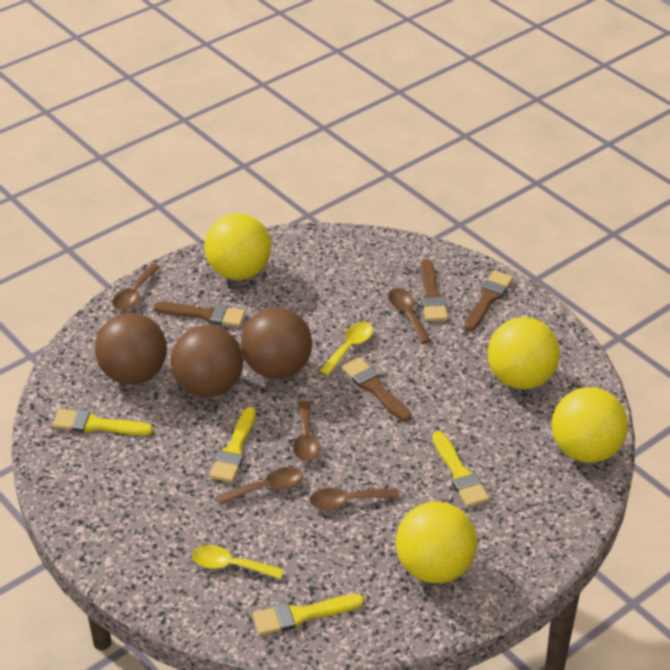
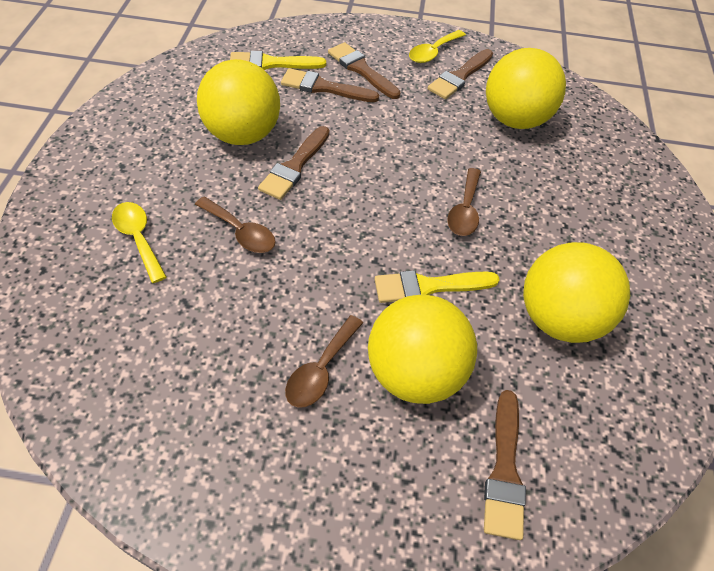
brown ball: [95,313,167,384] [171,325,243,397] [241,308,312,379] = 3 -> none = 0
brown brush: [153,302,246,327] [341,357,411,422] [421,259,448,322] [464,270,513,332] = 4 -> [258,126,330,200] [281,68,379,102] [328,42,400,99] [427,49,493,99] [484,390,526,540] = 5
brown spoon: [112,264,160,310] [217,467,303,505] [293,401,320,461] [310,488,399,510] [388,288,431,344] = 5 -> [195,197,276,253] [285,315,363,408] [447,168,481,236] = 3
yellow brush: [52,409,153,436] [209,407,256,483] [253,594,364,636] [432,431,490,507] = 4 -> [230,51,326,70] [375,270,500,303] = 2

